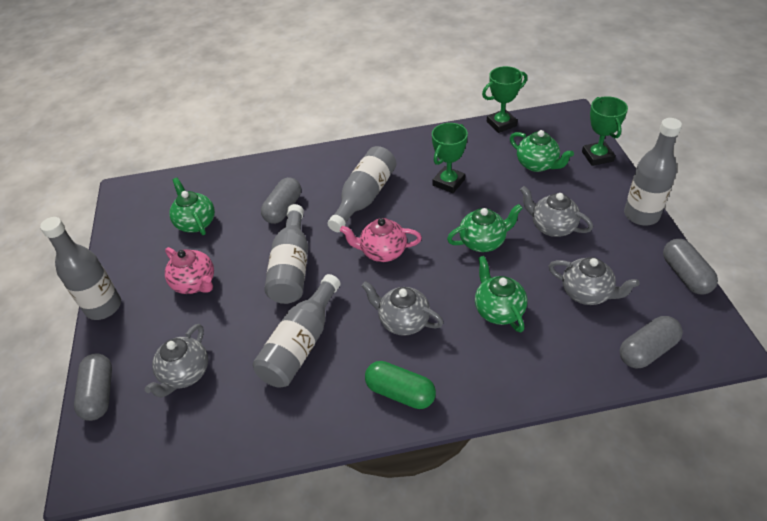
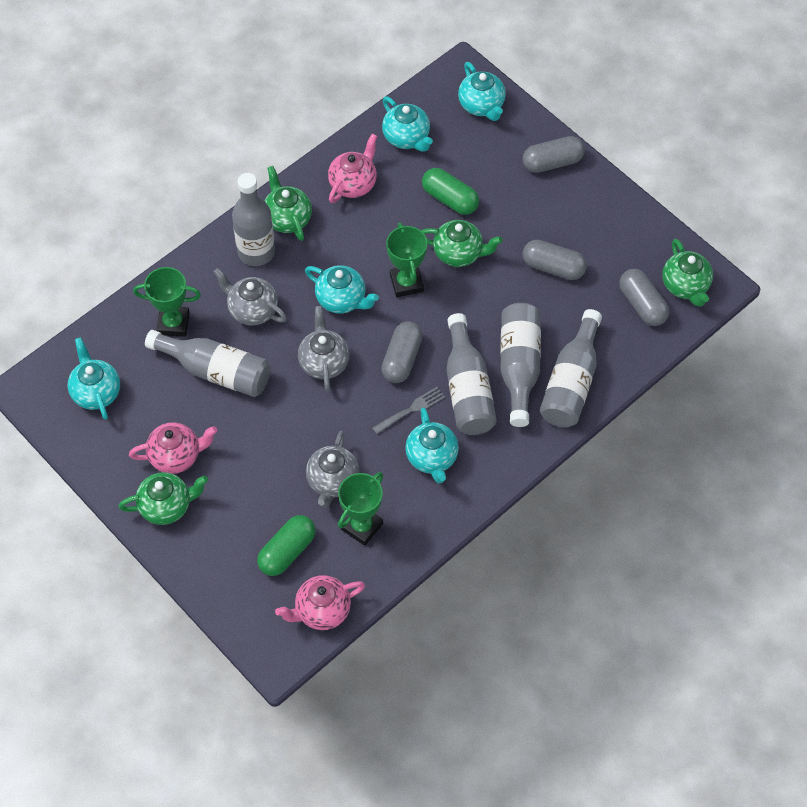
green capsule: [365,361,436,409] = 1 -> [257,515,316,576] [422,168,479,215] = 2
grey fork: none = 0 -> [372,387,445,434] = 1
grey teapot: [145,324,208,398] [362,281,444,336] [520,186,593,237] [549,257,640,305] = 4 -> [214,268,287,325] [298,306,349,391] [306,431,359,508] = 3
pink teapot: [165,247,214,294] [340,218,422,262] = 2 -> [129,422,217,474] [275,575,365,630] [328,134,377,203] = 3
turquoise teapot: none = 0 -> [68,337,120,420] [305,265,379,313] [382,96,433,152] [405,408,459,483] [458,62,506,121] = 5

